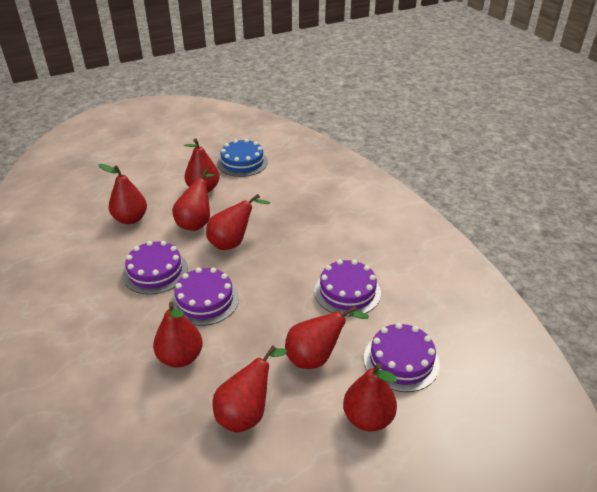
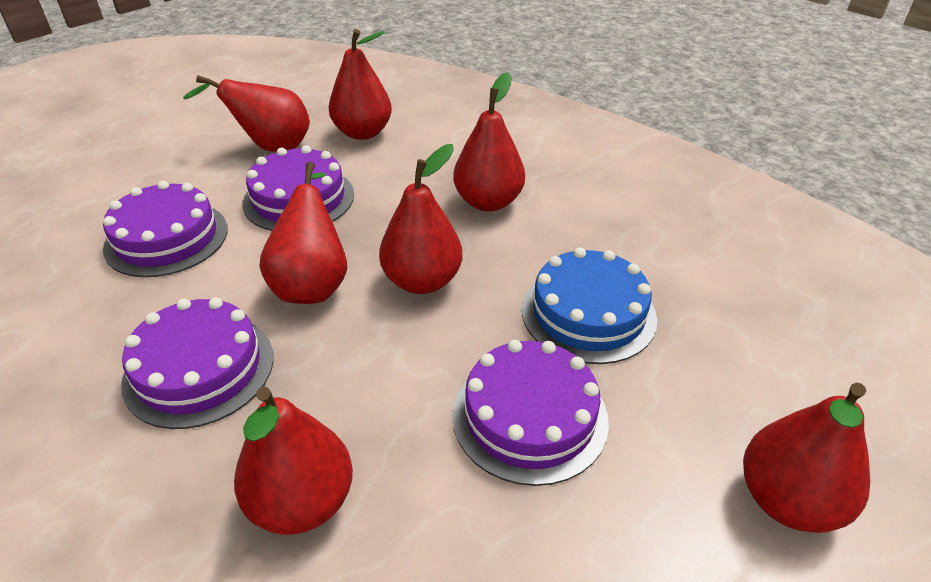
red pear: [98,164,147,224] [153,302,203,368] [172,169,215,231] [184,138,220,193] [206,194,270,250] [213,345,288,433] [285,306,369,369] [343,363,397,432] = 8 -> [183,75,310,152] [234,386,353,535] [259,162,347,304] [329,29,392,140] [379,144,462,294] [453,72,525,212] [743,383,870,533] = 7

